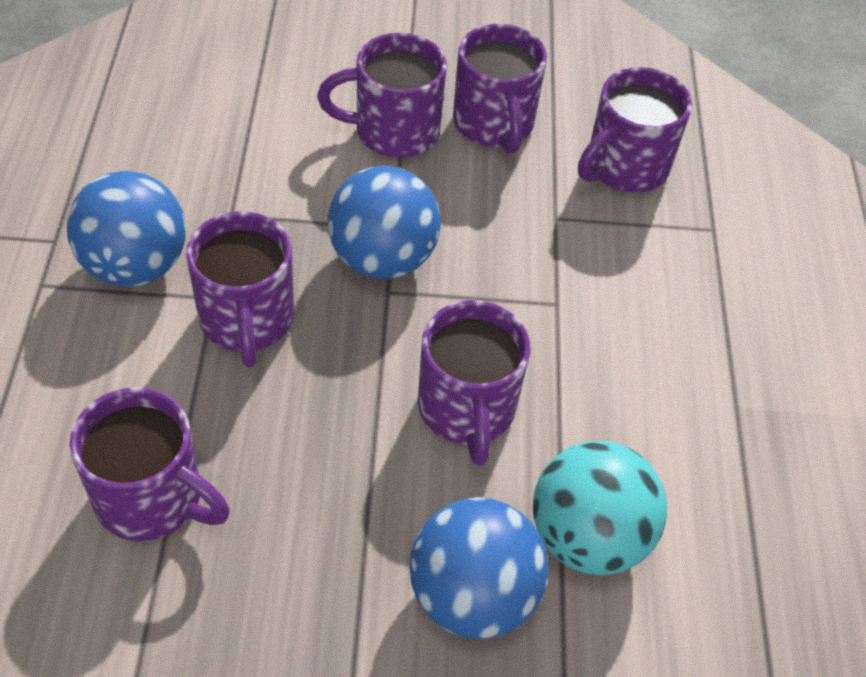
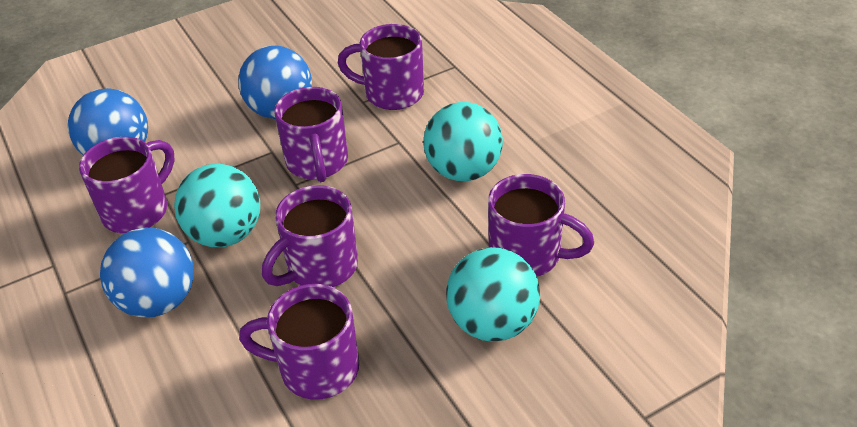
turquoise ball: [533,441,667,575] = 1 -> [174,164,260,247] [423,102,503,181] [446,247,540,342] = 3

